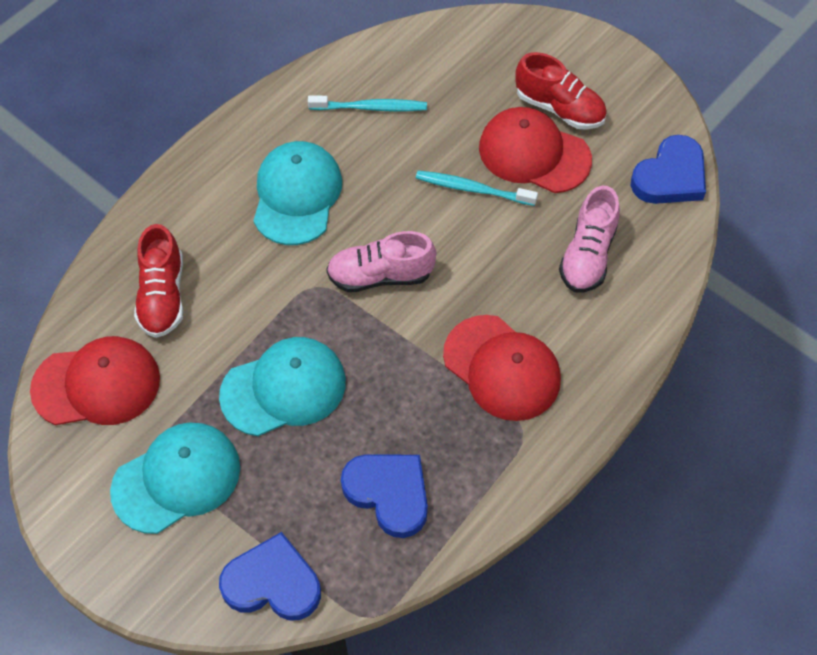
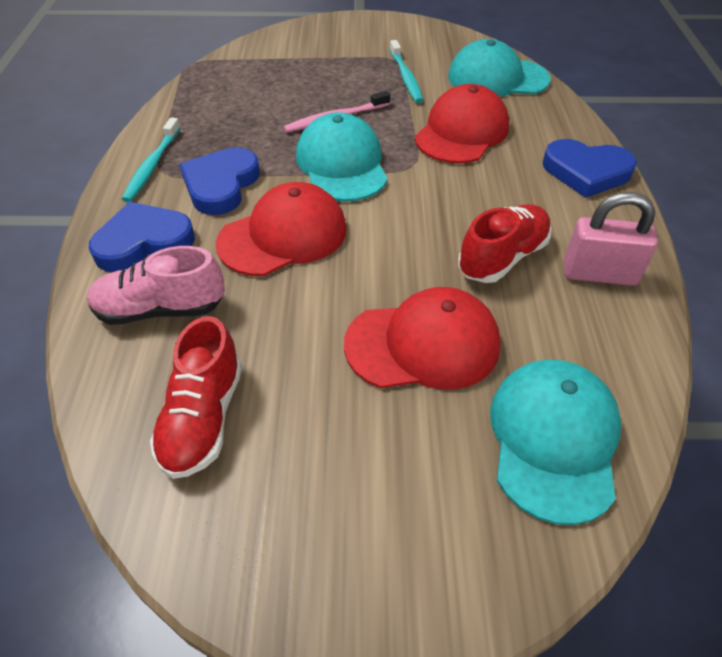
pink padlock: none = 0 -> [564,192,658,286] = 1
pink shoe: [326,231,436,292] [559,186,620,292] = 2 -> [87,246,225,325] = 1
pink toothbrush: none = 0 -> [283,91,390,133] = 1

